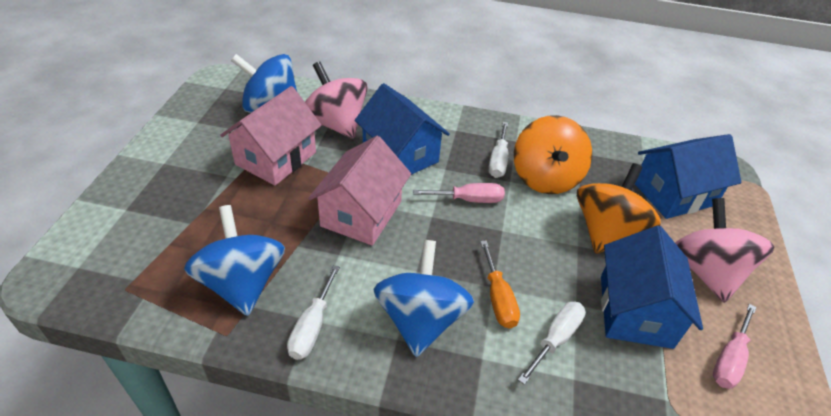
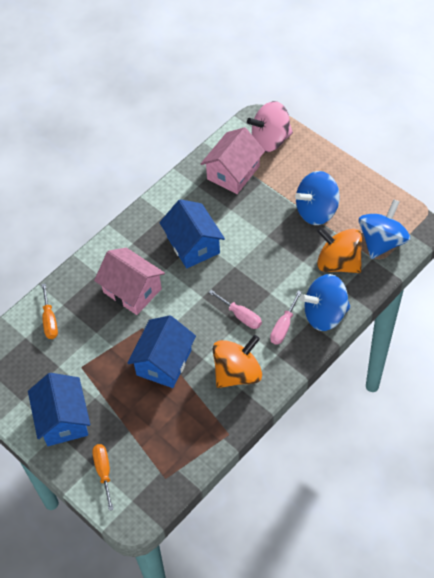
orange screwdriver: [480,240,520,329] = 1 -> [41,283,58,339] [92,444,114,511] = 2
pink spinning top: [305,61,368,139] [675,198,774,303] = 2 -> [247,101,293,152] = 1
white screwdriver: [287,265,340,360] [488,122,508,178] [518,301,586,385] = 3 -> none = 0

